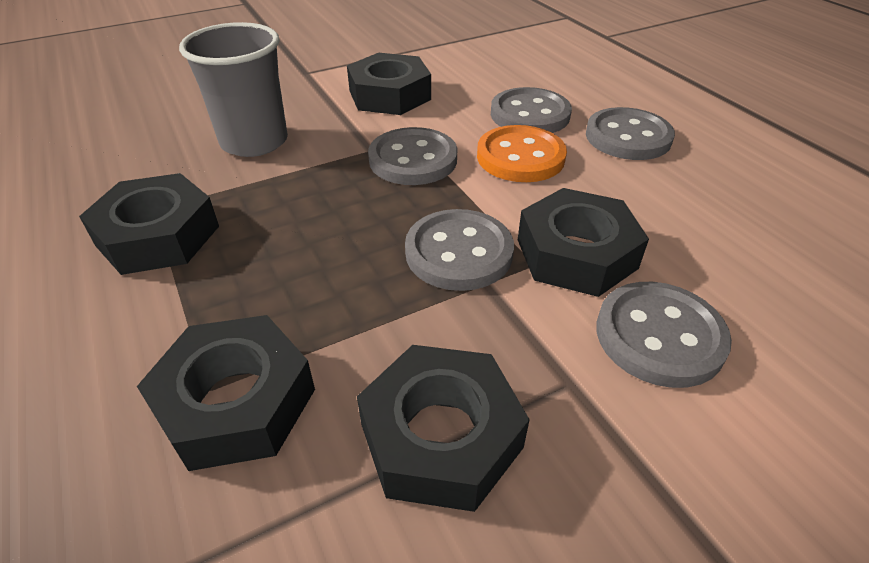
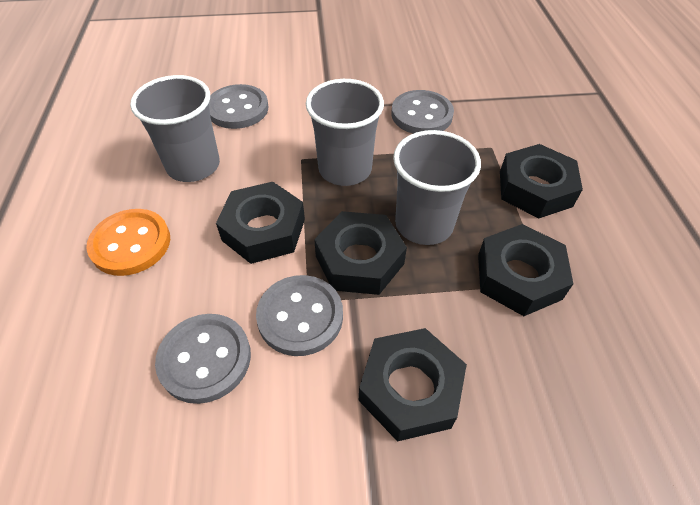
grey button: [368,127,457,185] [405,209,514,291] [491,87,572,133] [586,107,675,160] [596,282,732,388] = 5 -> [155,314,251,404] [209,84,268,129] [256,275,343,356] [391,90,454,134] = 4
grey cup: [179,22,288,157] = 1 -> [130,75,220,182] [306,79,384,186] [393,130,481,245] = 3

